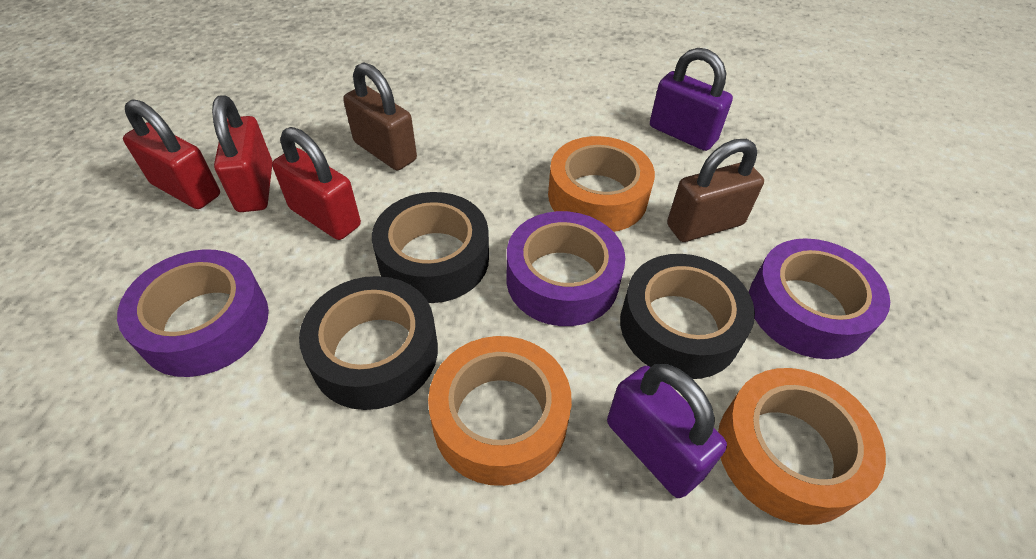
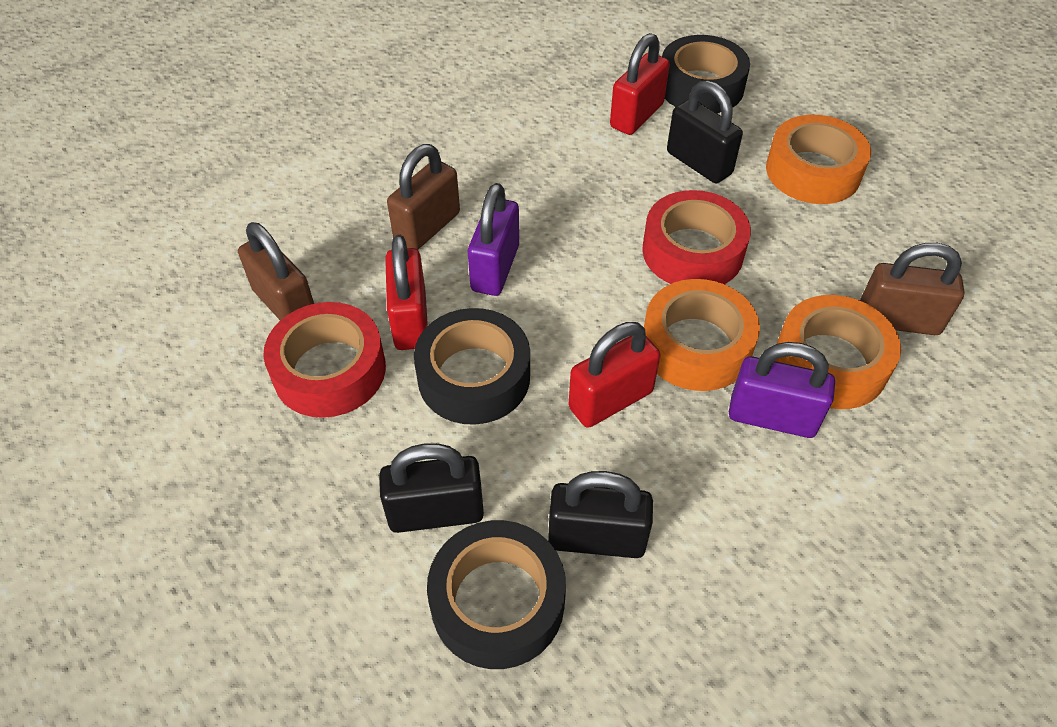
black padlock: none = 0 -> [379,443,484,533] [548,471,653,558] [667,80,743,183] = 3
brown padlock: [343,62,417,170] [667,139,764,242] = 2 -> [238,222,314,320] [387,144,460,250] [860,243,965,335] = 3
purple tape: [117,249,269,377] [507,211,625,326] [749,238,890,359] = 3 -> none = 0
red tape: none = 0 -> [263,302,386,418] [642,190,751,284] = 2

